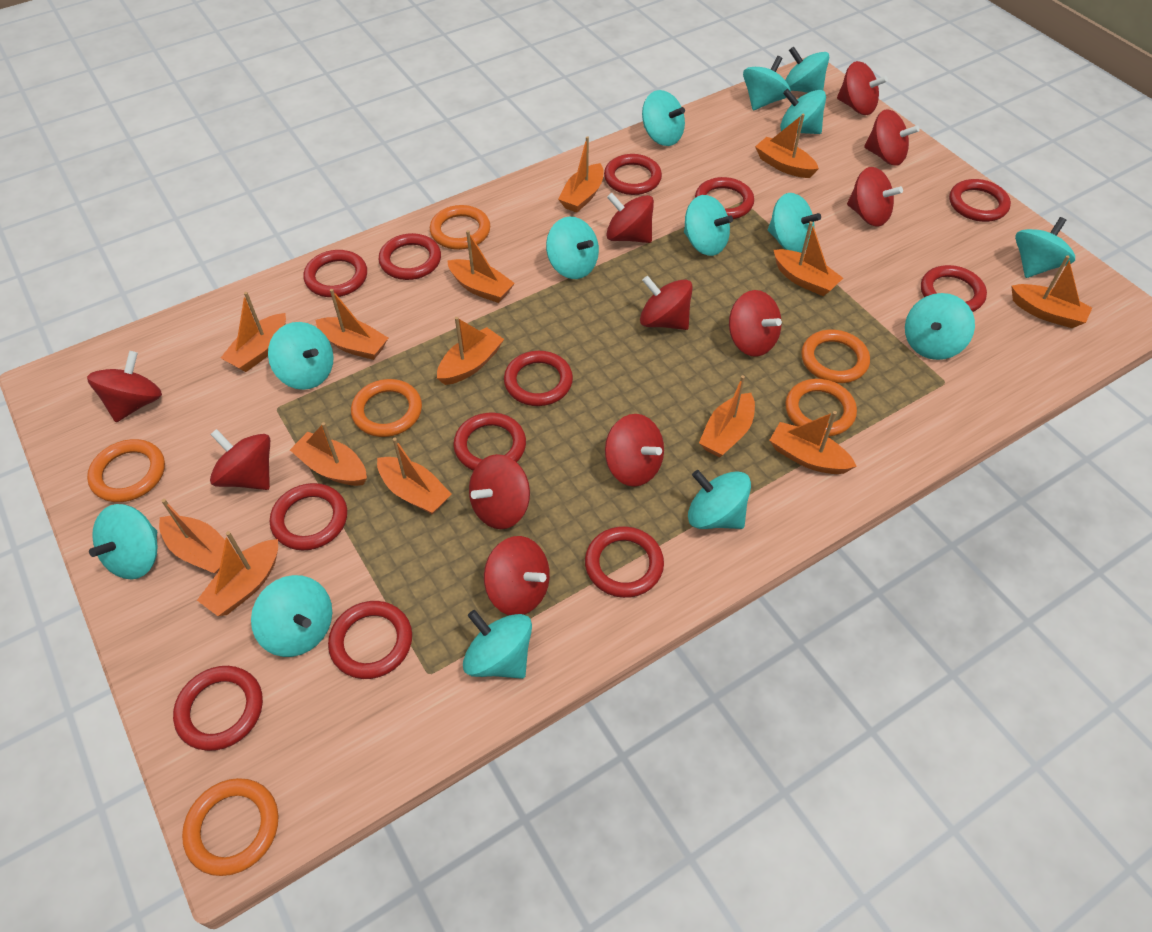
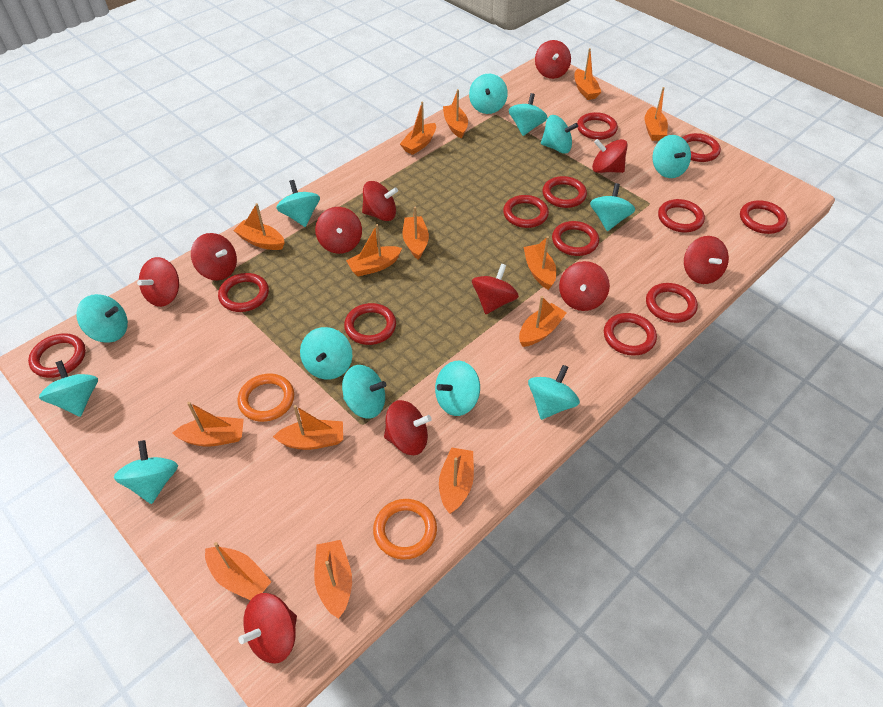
orange ring: [87,439,165,502] [182,778,279,876] [351,379,422,437] [430,205,490,250] [785,379,857,436] [801,330,870,383] = 6 -> [238,374,294,422] [373,499,437,560] = 2
turquoise spinning top: [89,504,157,579] [251,575,332,657] [268,322,334,390] [463,610,532,679] [546,217,599,279] [642,90,685,146] [684,195,733,256] [688,470,751,529] [743,56,791,110] [768,193,821,253] [780,89,826,134] [785,47,829,93] [905,293,975,360] [1015,217,1075,278] = 14 -> [39,360,98,417] [76,294,128,343] [114,440,178,504] [276,180,320,227] [300,327,352,379] [342,365,386,419] [435,361,480,416] [469,74,508,114] [509,93,548,136] [528,365,580,420] [541,115,578,154] [590,183,635,231] [652,135,691,178] = 13

